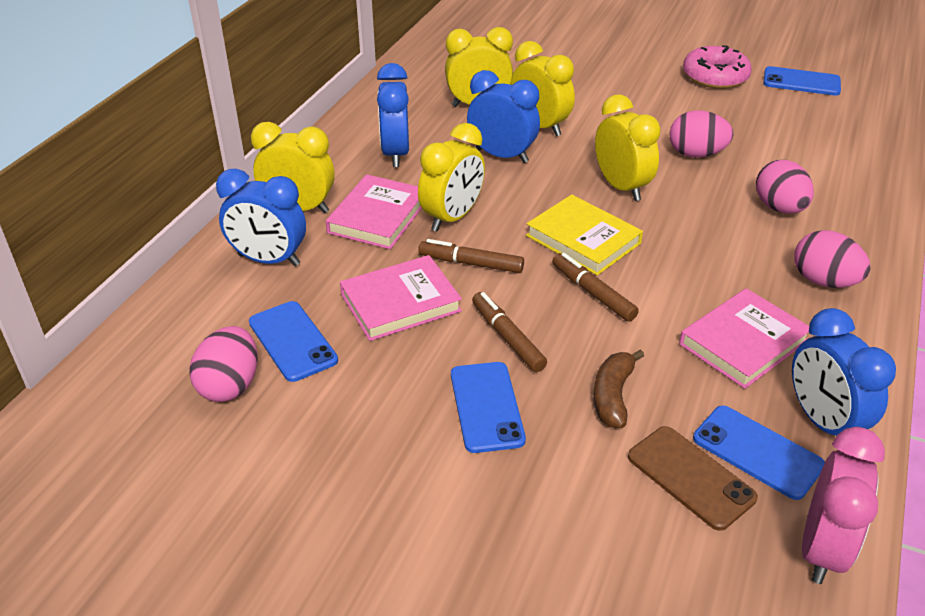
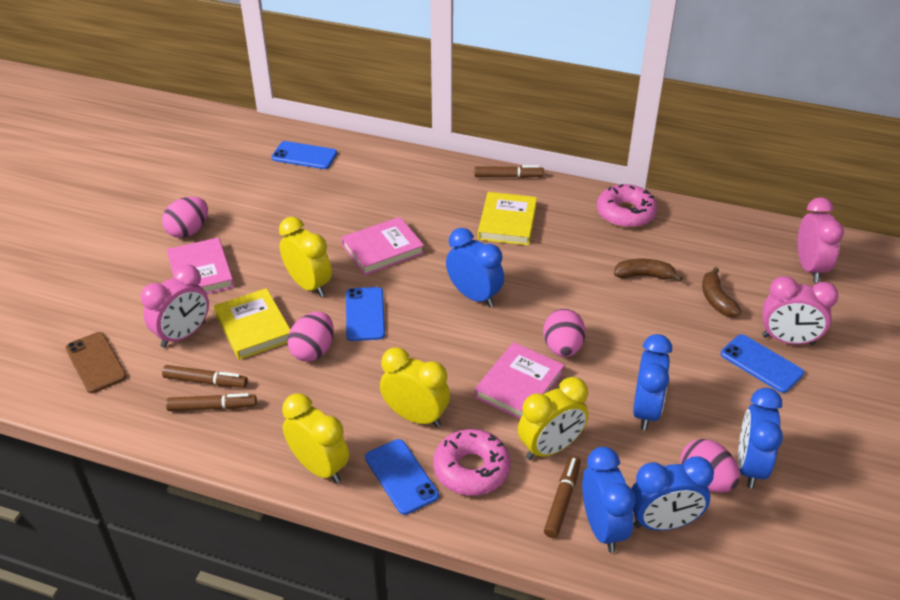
blue clock: [216,169,306,266] [377,63,409,167] [467,70,540,163] [792,308,896,436] = 4 -> [446,228,504,307] [582,447,636,553] [631,456,714,530] [633,334,672,430] [738,388,783,489] = 5
brown banana: [593,349,644,428] = 1 -> [614,258,683,282] [702,267,741,317] = 2
brown marker: [418,239,524,273] [472,292,547,372] [552,253,639,322] = 3 -> [162,365,248,388] [166,393,257,411] [474,165,544,178] [544,456,581,538] = 4
pink clock: [802,427,885,584] = 1 -> [141,264,209,348] [762,276,839,345] [798,197,844,282] = 3
pink donut: [683,45,752,89] = 1 -> [433,429,511,496] [597,184,657,228] = 2
yellow book: [526,195,643,275] = 1 -> [214,288,290,360] [478,192,537,246] = 2
yellow clock: [251,122,335,213] [418,123,485,231] [445,27,513,107] [511,41,575,136] [595,94,661,201] = 5 -> [279,217,332,297] [282,394,349,483] [380,347,450,427] [518,377,588,460] = 4

